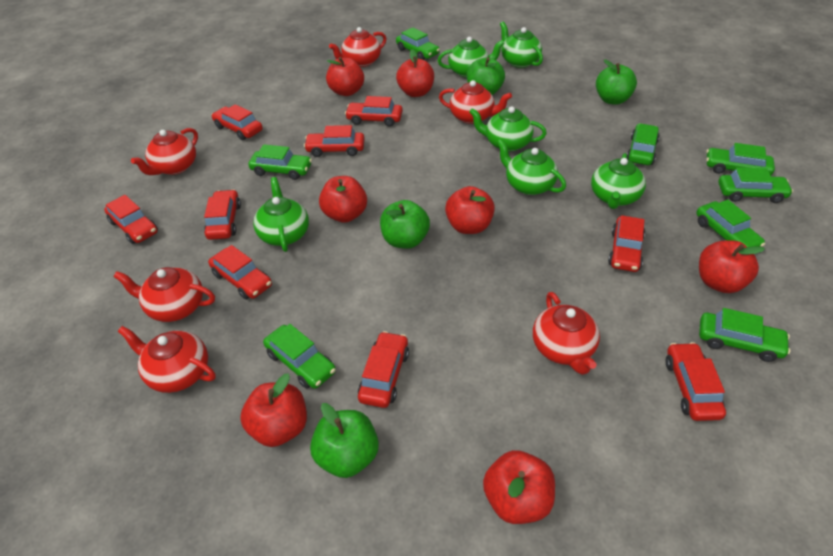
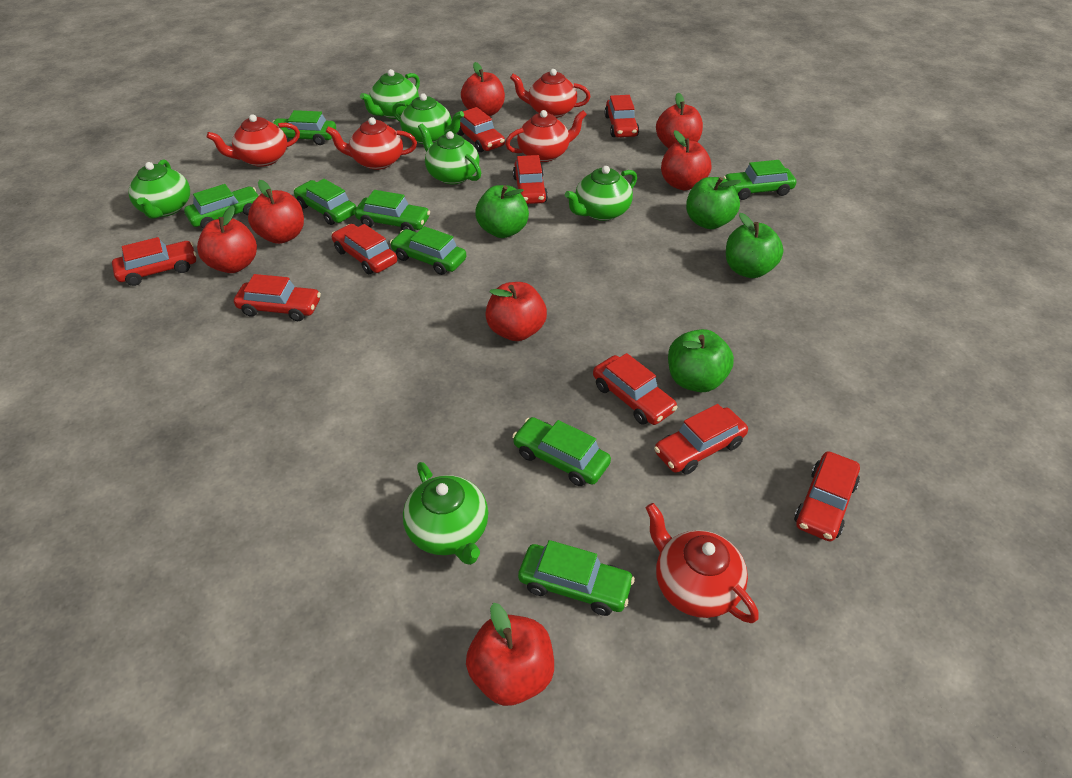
red teapot: [113,267,215,322] [118,326,216,393] [131,128,198,175] [329,27,387,67] [439,80,512,124] [533,292,600,375] = 6 -> [207,114,300,167] [326,117,417,170] [505,110,587,162] [510,69,591,118] [646,503,759,623] = 5

